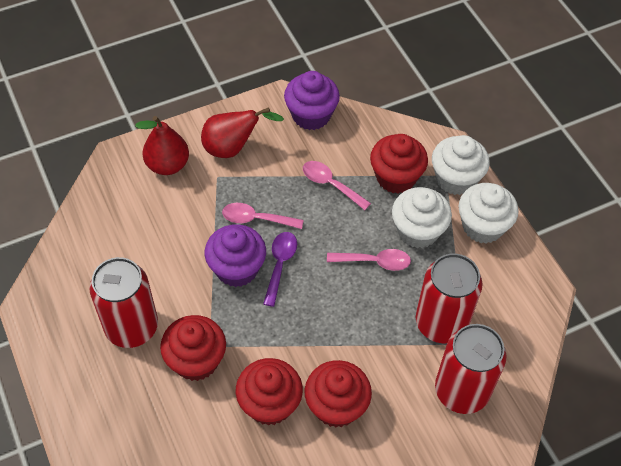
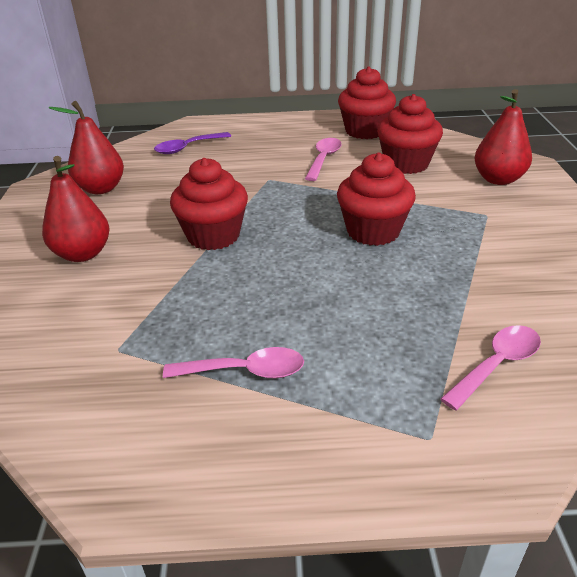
purple cupcake: [205,224,266,287] [284,71,340,130] = 2 -> none = 0
red can: [89,257,158,348] [416,253,482,343] [435,324,507,414] = 3 -> none = 0
red pear: [135,116,189,175] [201,107,284,158] = 2 -> [42,156,110,262] [49,101,124,194] [474,89,532,185] = 3
white cupcake: [392,187,452,248] [432,135,490,195] [459,183,518,243] = 3 -> none = 0

